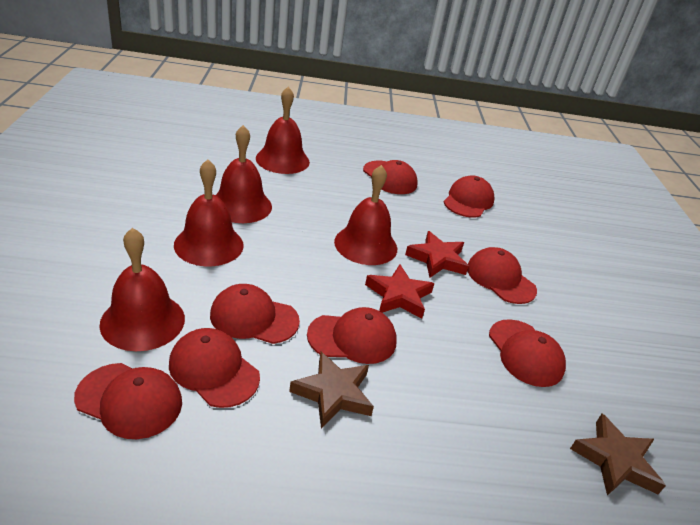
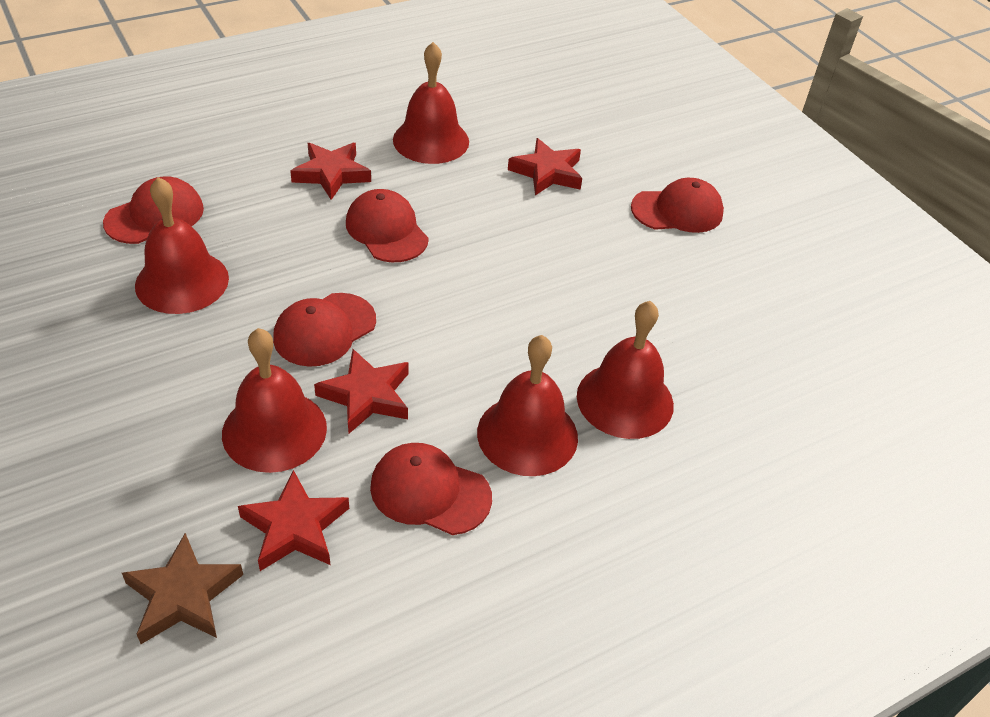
brown star: [289,352,374,428] [570,414,666,496] = 2 -> [122,533,243,644] = 1
red cap: [74,363,182,439] [169,328,260,408] [210,284,300,344] [307,307,397,364] [363,160,418,194] [444,175,495,218] [467,247,537,304] [489,319,566,387] = 8 -> [103,176,204,244] [273,293,376,367] [346,189,429,262] [370,443,492,535] [631,178,724,233] = 5
red star: [365,264,434,319] [405,231,469,277] = 2 -> [238,470,349,571] [290,143,371,200] [314,349,409,434] [508,138,582,196] = 4

